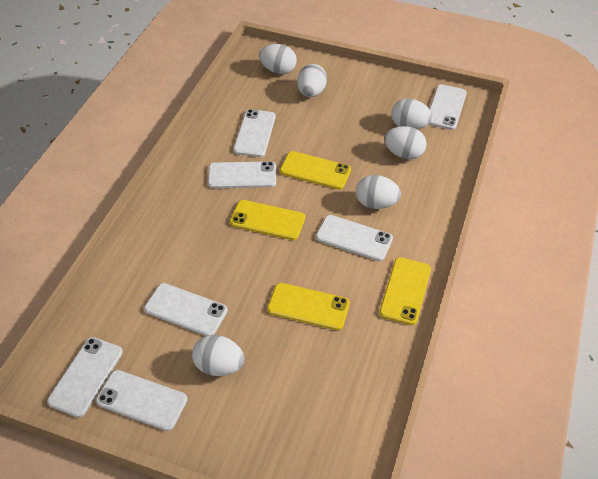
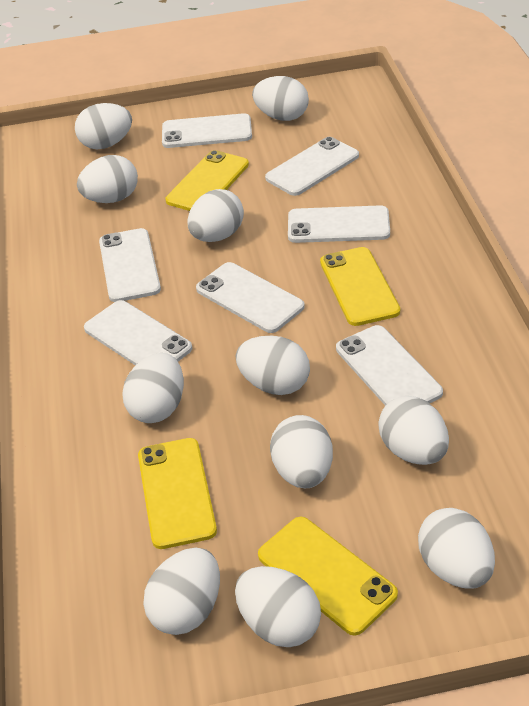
white egg: [192,335,245,376] [259,44,297,74] [297,64,327,97] [356,175,401,209] [384,126,427,159] [391,98,432,129] = 6 -> [75,103,132,149] [77,155,138,203] [122,353,184,423] [143,548,220,635] [187,189,244,242] [235,566,321,647] [236,336,310,395] [252,76,309,121] [270,415,333,488] [378,396,449,465] [418,508,495,589] = 11

